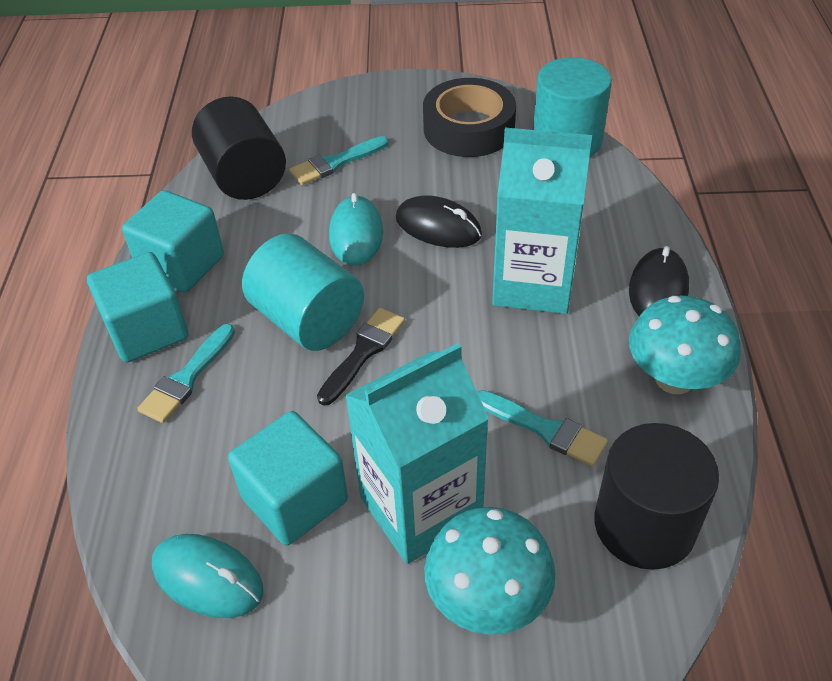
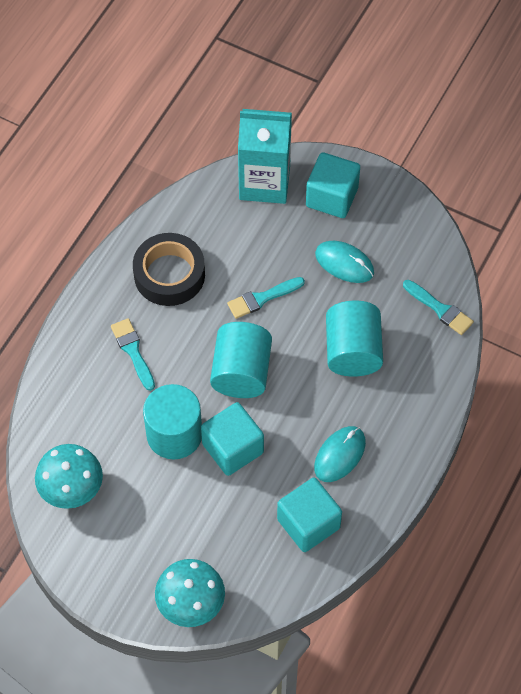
black brush: [317,308,405,405] = 1 -> none = 0
black cylinder: [192,96,286,200] [594,423,719,570] = 2 -> none = 0
black mouse: [396,195,482,248] [629,246,689,316] = 2 -> none = 0
turquoise carton: [345,343,489,564] [492,128,592,314] = 2 -> [238,109,292,204] = 1
turquoise cylinder: [242,233,364,351] [533,57,612,158] = 2 -> [143,384,202,459] [210,322,272,398] [326,301,383,377] = 3

